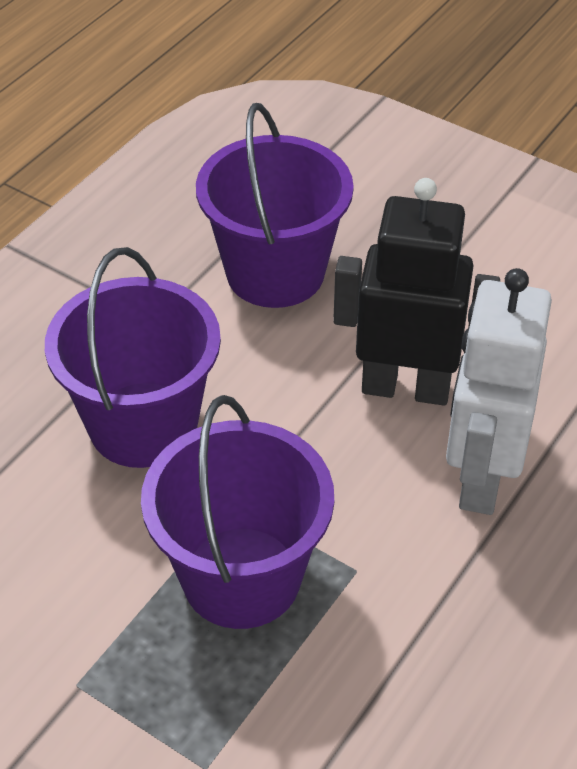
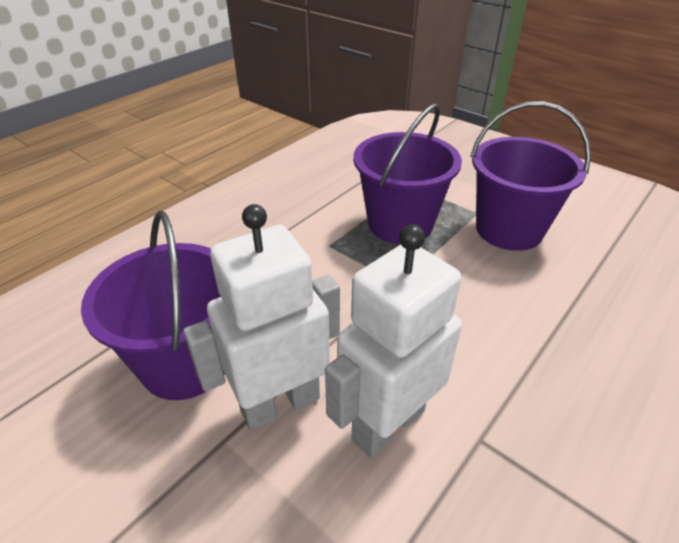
black robot: [333,178,500,406] = 1 -> none = 0
white robot: [446,268,552,515] = 1 -> [183,204,340,431] [325,224,462,459] = 2

